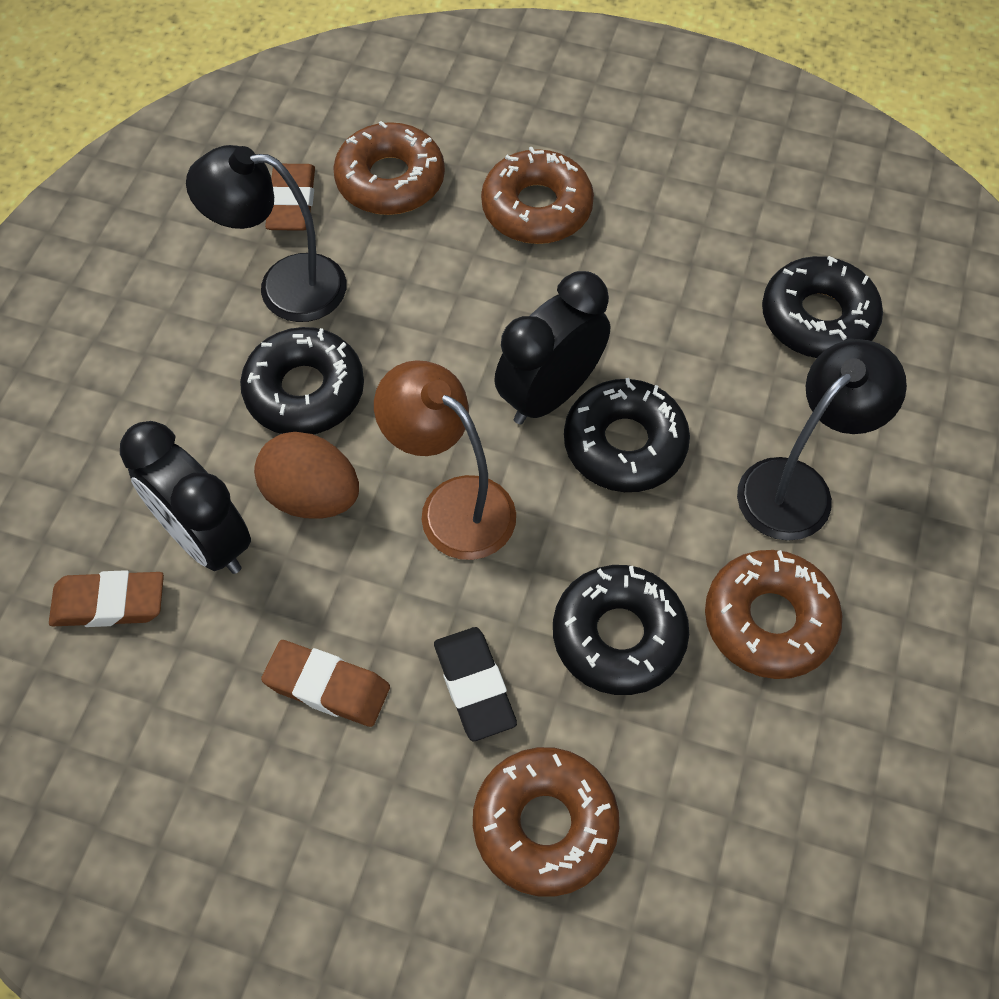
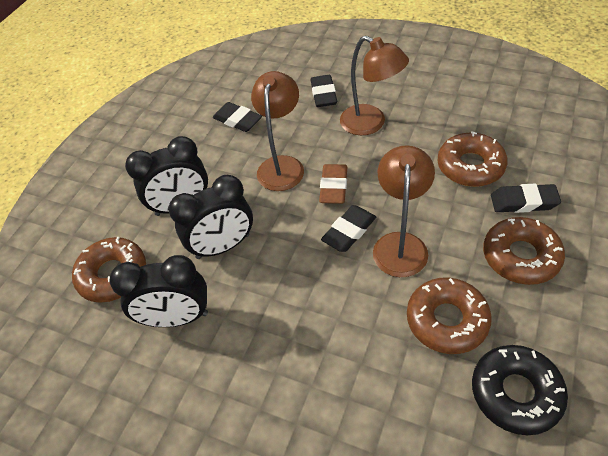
black clock: [120,421,251,574] [494,271,610,425] = 2 -> [110,255,208,327] [125,136,208,216] [168,175,253,259] = 3
black donut: [240,327,364,435] [553,565,689,695] [564,378,690,492] [762,256,883,358] = 4 -> [472,345,568,435] = 1
black eraser: [434,627,517,741] = 1 -> [213,102,262,132] [311,75,337,107] [321,205,376,252] [491,184,561,213] = 4
black lamp: [186,145,346,322] [737,339,907,541] = 2 -> none = 0
brown egg: [254,432,359,519] = 1 -> none = 0
brown eraser: [49,570,164,627] [261,640,390,727] [265,164,315,231] = 3 -> [319,164,347,204] = 1
brown lamp: [374,360,516,560] = 1 -> [251,71,304,191] [340,36,409,135] [373,145,435,277] = 3

